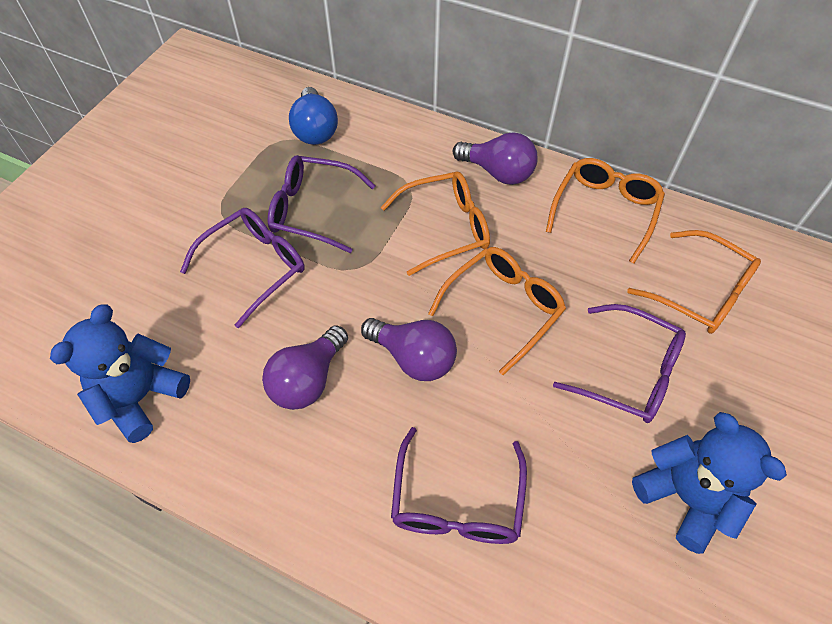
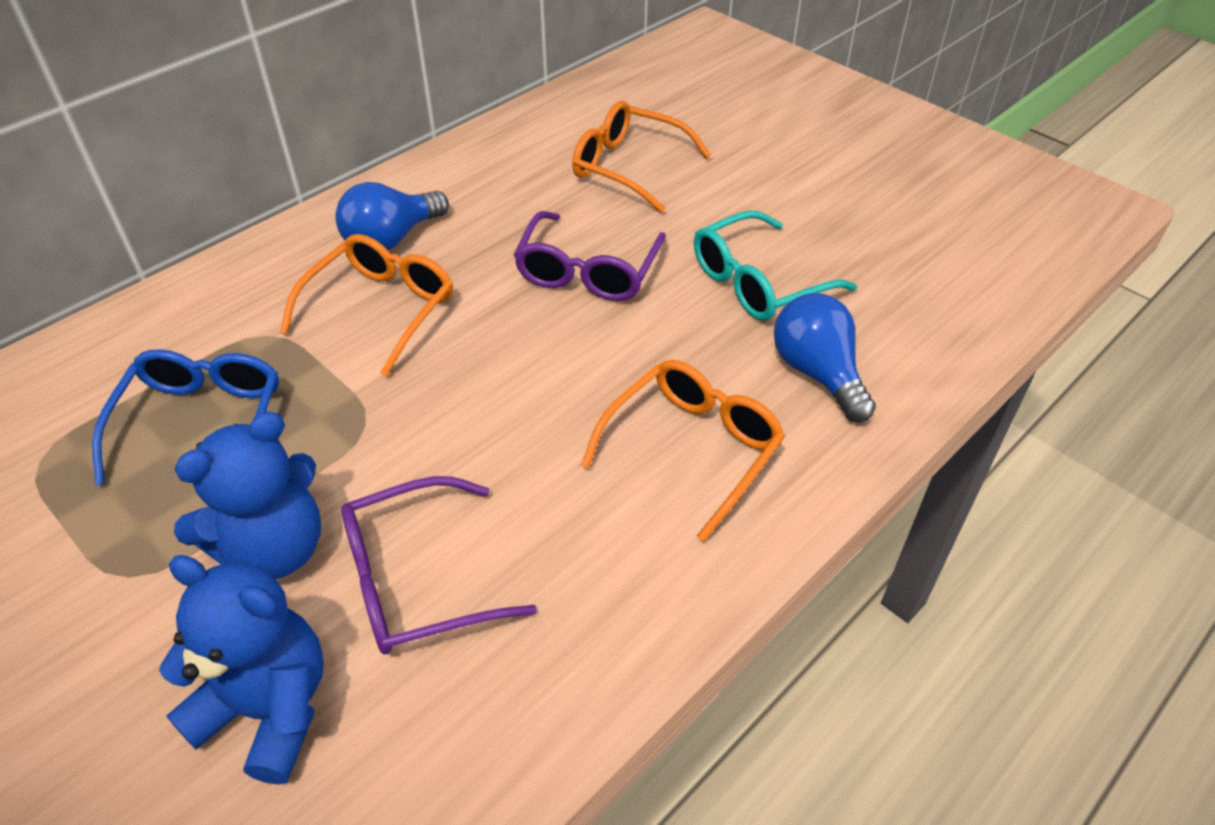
blue glasses: none = 0 -> [92,349,279,485] = 1
blue light bulb: [289,87,338,145] = 1 -> [335,182,449,251] [774,293,876,422] = 2
orange glasses: [381,172,490,276] [428,247,566,375] [546,158,665,264] [627,230,761,334] = 4 -> [280,234,453,377] [572,101,711,213] [581,360,785,542] = 3
purple glasses: [180,208,305,328] [268,155,375,253] [391,427,527,544] [553,304,686,423] = 4 -> [341,476,537,654] [514,211,666,301] = 2
purple light bulb: [262,325,348,410] [361,318,457,381] [453,132,538,185] = 3 -> none = 0
turquoise glasses: none = 0 -> [694,210,857,321] = 1

